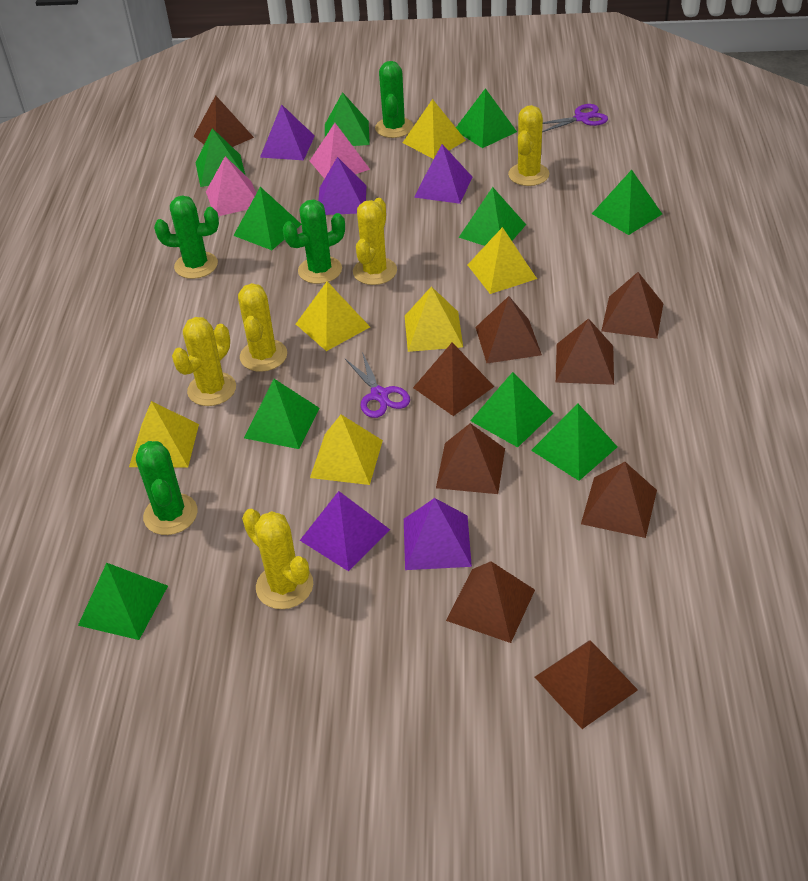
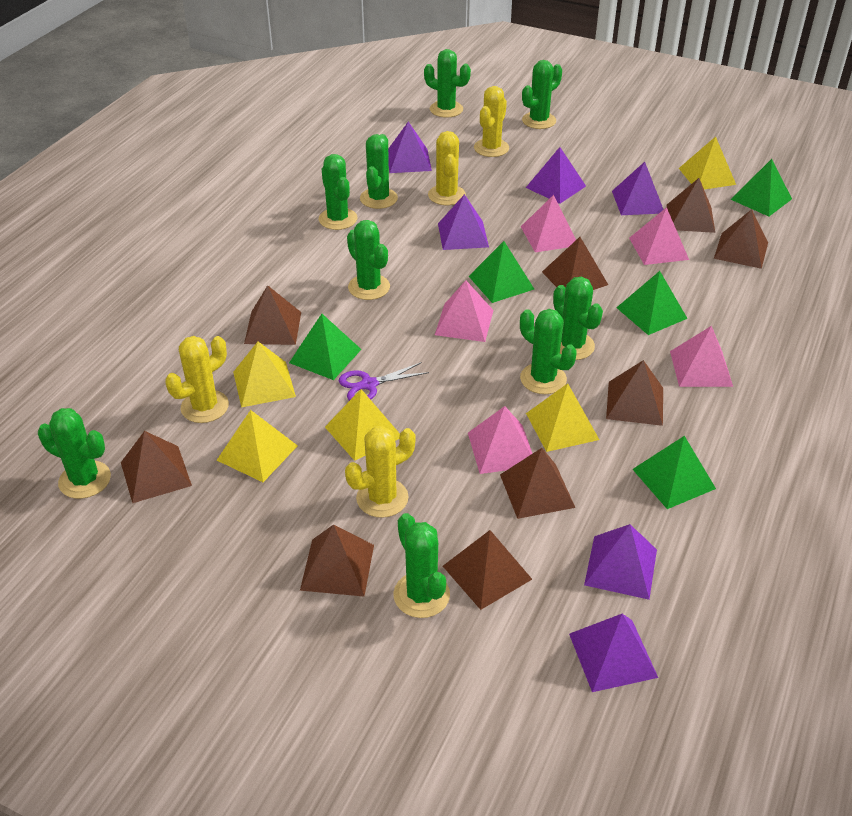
green cactus: [136,441,198,535] [154,195,219,279] [283,200,345,284] [375,61,413,138] = 4 -> [38,408,111,499] [319,154,357,230] [347,220,390,300] [360,134,398,209] [393,513,450,618] [424,49,471,118] [520,309,577,394] [522,60,562,129] [553,277,603,360] = 9
green pyramid: [78,563,168,640] [195,128,246,187] [233,187,301,250] [244,379,320,449] [325,92,370,146] [456,88,517,148] [458,187,526,246] [470,372,553,447] [531,404,617,481] [592,170,662,235] = 10 -> [289,314,362,380] [469,241,534,303] [616,271,688,335] [632,436,716,509] [730,159,792,217] = 5
pink pyramid: [206,156,256,216] [310,123,370,179] = 2 -> [435,280,494,342] [468,406,533,474] [521,195,576,252] [629,207,689,265] [670,326,733,387] = 5
purple pyramid: [260,104,315,160] [300,491,390,571] [318,157,367,215] [404,498,472,570] [414,144,472,204] = 5 -> [388,122,432,173] [438,194,489,250] [526,147,586,204] [569,614,658,692] [584,524,657,600] [612,162,664,215] = 6
purple scissors: [345,352,410,418] [542,104,608,132] = 2 -> [339,362,429,401] = 1
yellow cactus: [172,317,236,406] [238,283,287,372] [242,509,313,609] [353,198,397,285] [508,105,549,186] = 5 -> [165,336,229,423] [345,426,416,518] [428,131,466,205] [474,86,509,157] = 4
yellow pyramid: [129,401,199,468] [296,282,370,351] [310,415,383,485] [402,99,466,159] [405,286,463,352] [468,227,537,294] = 6 -> [217,410,298,482] [233,342,296,407] [325,389,400,461] [526,383,599,452] [679,137,736,189] = 5

